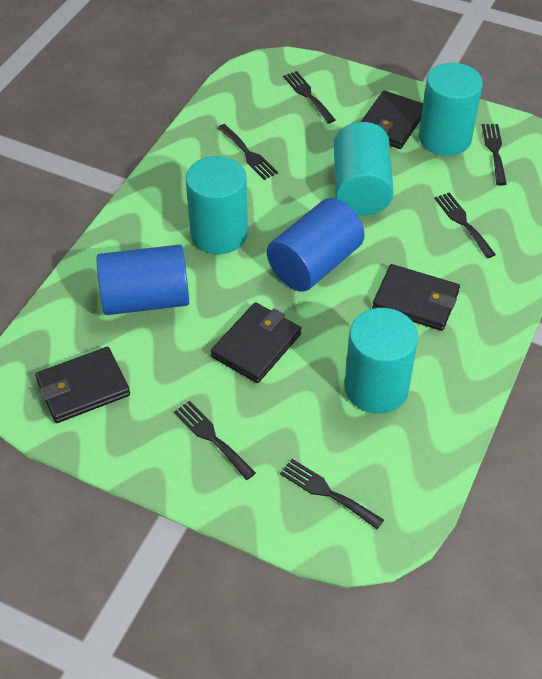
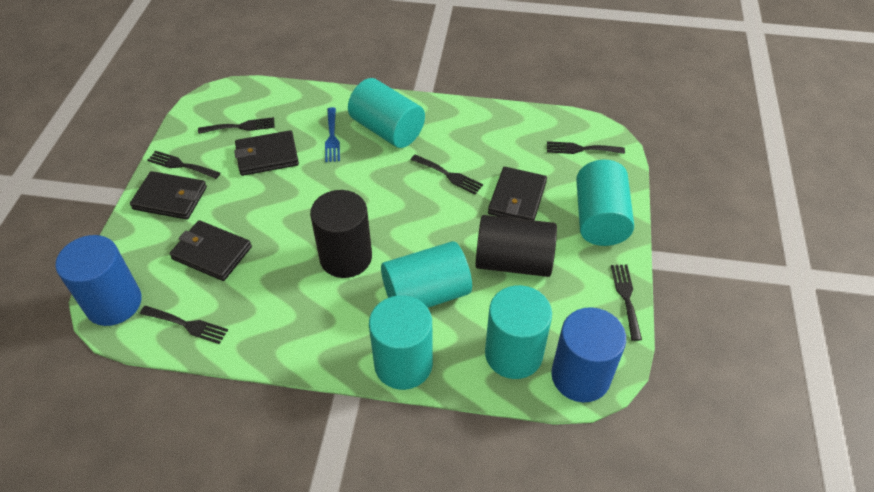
black cylinder: none = 0 -> [310,190,372,278] [476,215,557,277] = 2
blue fork: none = 0 -> [325,107,340,162] = 1
turquoise cylinder: [186,156,248,254] [334,122,394,216] [344,308,418,414] [418,63,483,156] = 4 -> [348,78,425,148] [369,296,433,390] [381,241,472,308] [485,285,552,379] [576,160,634,246] = 5

